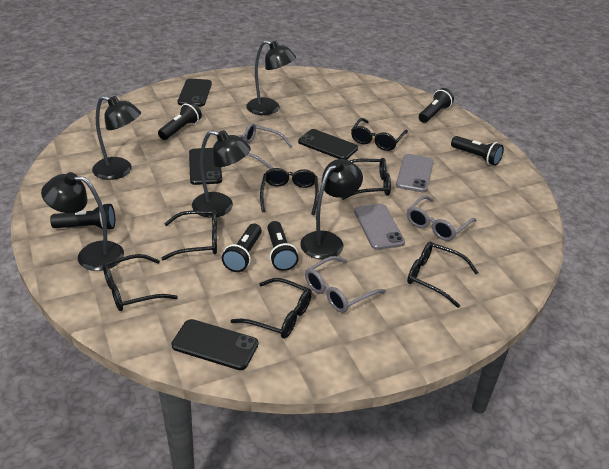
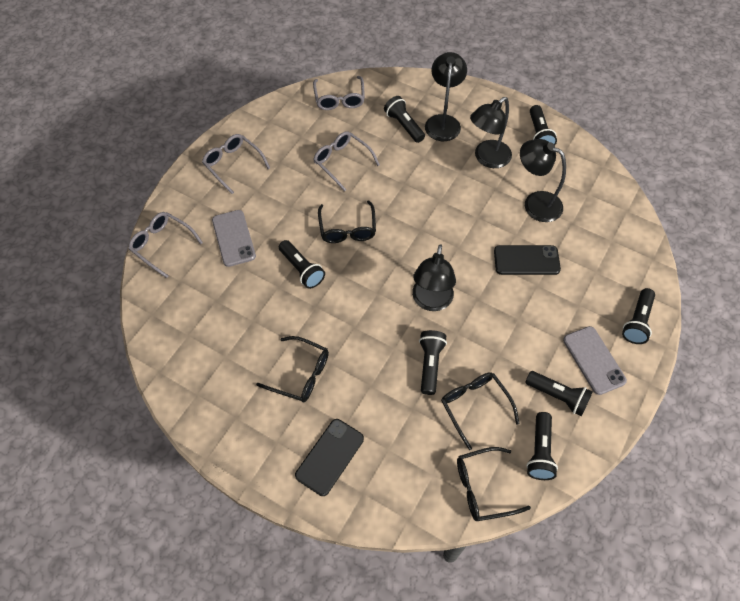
black flashlight: [50,203,115,230] [158,102,202,140] [222,223,262,272] [267,221,298,271] [419,88,454,123] [451,136,504,166] = 6 -> [279,240,325,289] [384,96,425,143] [419,330,447,395] [525,371,592,416] [526,412,558,480] [530,105,557,145] [622,288,655,344] = 7
black glasses: [102,254,178,311] [161,210,217,261] [230,278,312,339] [260,168,319,215] [342,158,391,200] [351,118,408,151] [407,241,479,308] = 7 -> [256,336,329,402] [318,201,376,243] [441,372,520,450] [457,447,531,521] = 4
black lamp: [41,172,124,271] [92,96,141,180] [192,130,251,218] [246,40,296,115] [300,159,363,259] = 5 -> [412,244,456,311] [425,52,467,141] [470,97,512,168] [520,139,566,222] = 4
black phone: [171,319,258,370] [178,78,212,107] [189,148,222,185] [298,129,358,160] = 4 -> [295,419,364,496] [494,245,561,275] = 2
grey glasses: [238,123,292,169] [305,256,386,313] [407,196,476,241] = 3 -> [128,212,203,278] [202,134,270,194] [313,76,365,110] [313,131,380,192] = 4

